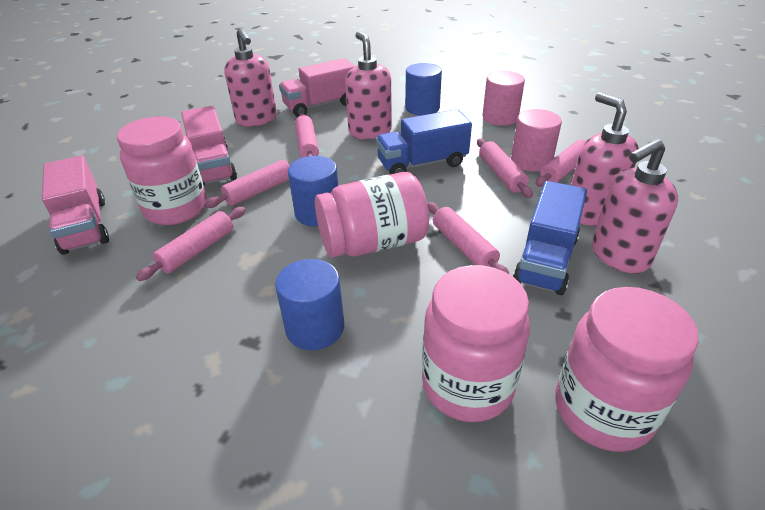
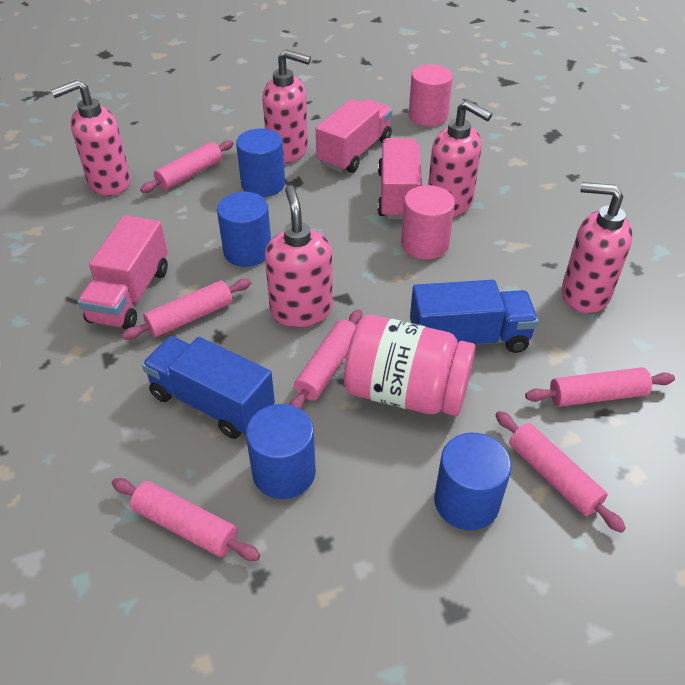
blue cylinder: [275,259,344,350] [288,156,339,226] [405,63,442,116] = 3 -> [217,192,271,267] [236,128,285,197] [246,404,316,499] [434,433,512,530] = 4
pink jar: [117,116,207,225] [315,172,429,258] [422,265,530,422] [555,287,699,452] = 4 -> [344,315,476,416] = 1
pink soap dispenser: [224,28,277,127] [345,32,392,139] [571,92,639,226] [592,139,678,273] = 4 -> [51,80,131,196] [262,49,311,163] [265,185,333,327] [428,100,492,217] [562,182,633,313] = 5

